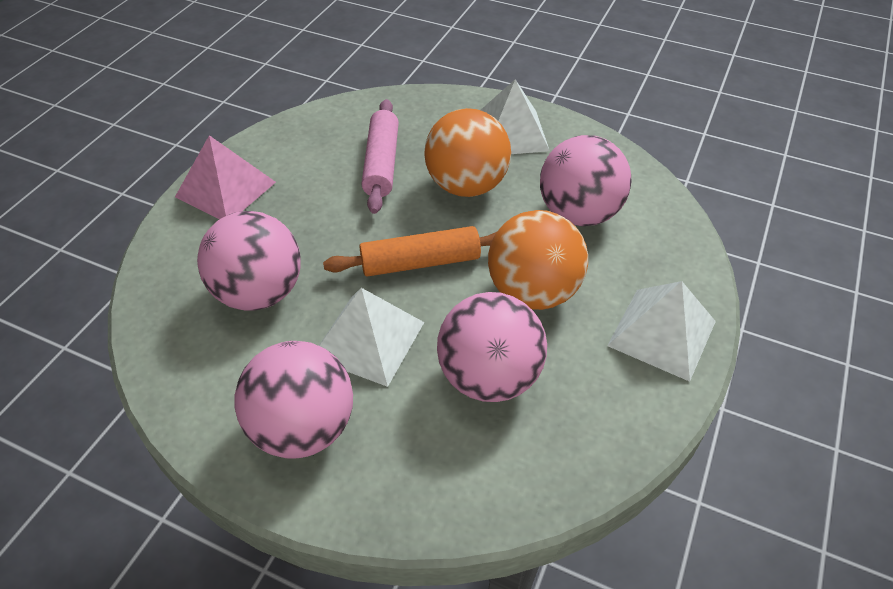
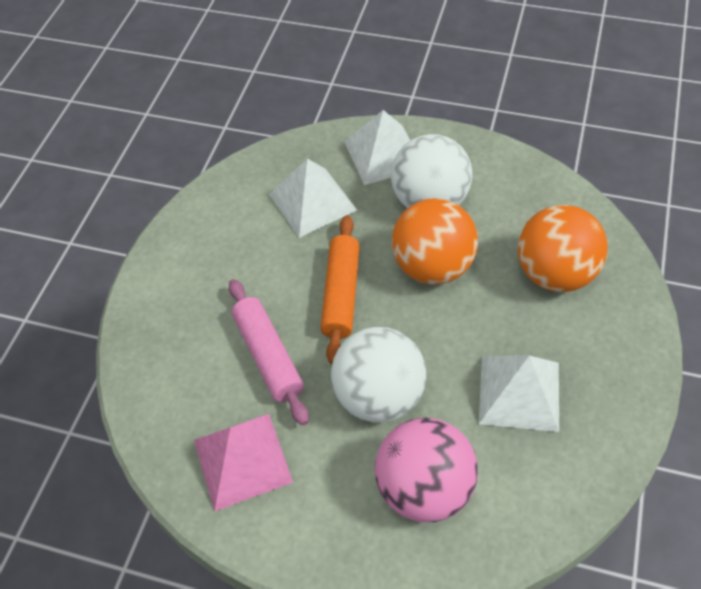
pink ball: [197,211,301,311] [235,341,353,459] [437,292,547,402] [540,135,632,226] = 4 -> [375,417,478,522] = 1
white ball: none = 0 -> [331,327,426,423] [391,134,472,208] = 2

